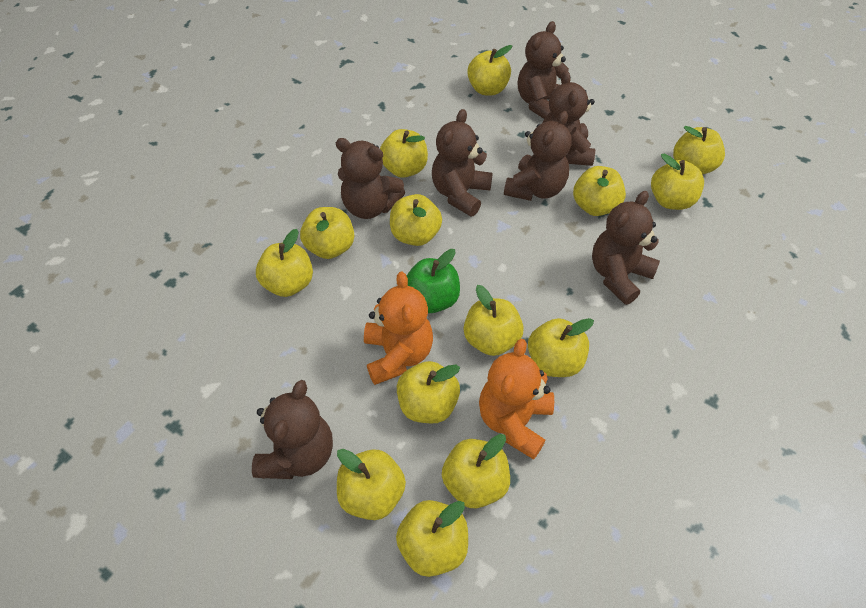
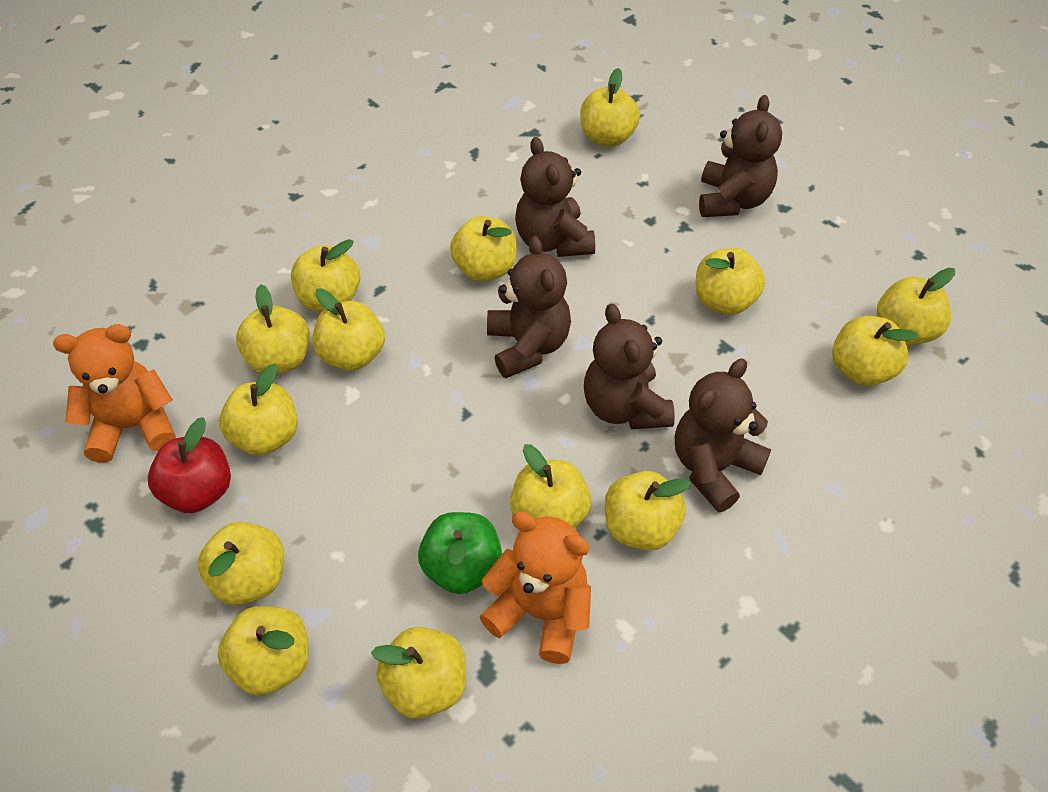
brown teddy bear: [252,380,333,479] [336,138,405,219] [432,109,493,216] [504,111,572,201] [518,21,569,119] [543,71,595,166] [592,191,660,305] = 7 -> [487,236,571,378] [515,137,595,257] [584,303,675,429] [675,358,771,512] [699,95,782,217] = 5
red apple: none = 0 -> [148,417,231,513] = 1

